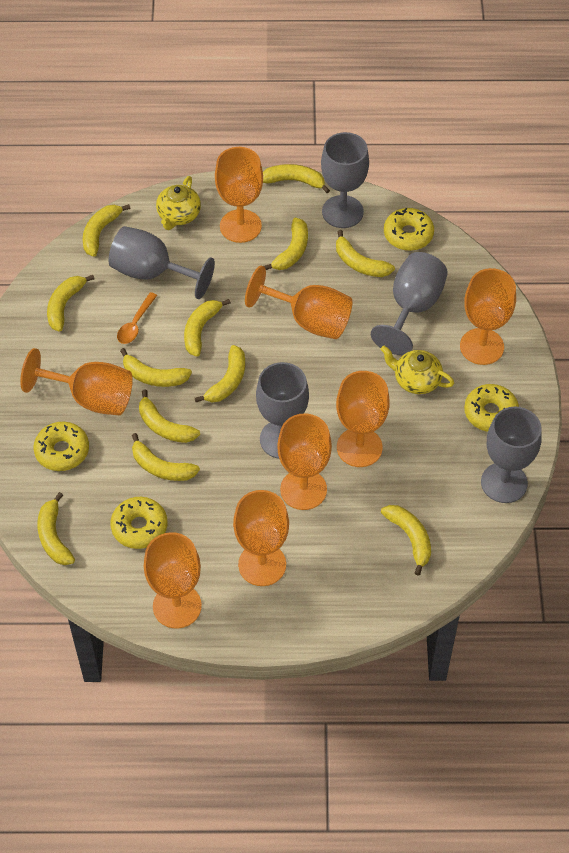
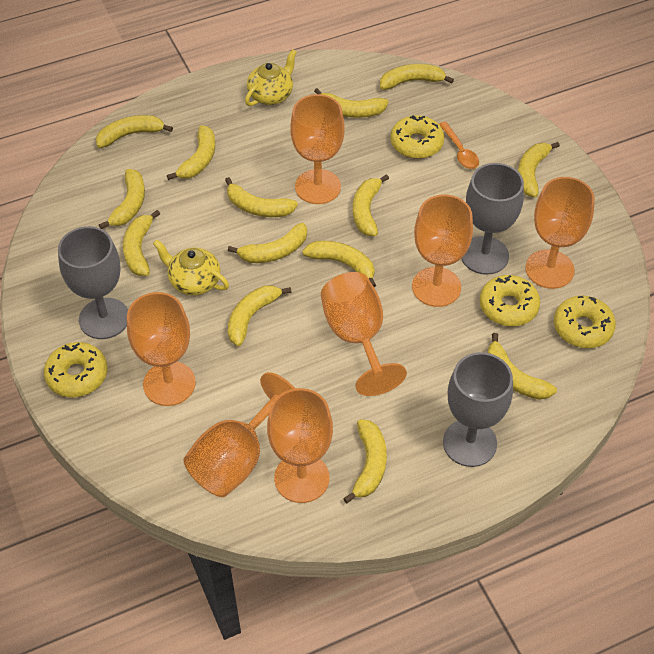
grey goblet: [109,226,215,299] [256,362,309,459] [321,132,369,228] [371,252,448,355] [481,406,542,503] = 5 -> [58,226,128,339] [443,352,513,467] [461,163,524,275] = 3
orange goblet: [20,348,133,415] [144,532,202,629] [215,147,263,243] [233,490,289,586] [245,266,352,339] [277,413,332,510] [336,371,390,467] [460,268,516,365] = 8 -> [127,292,196,406] [183,372,295,497] [267,388,333,503] [290,94,345,204] [321,272,407,396] [412,195,473,307] [525,177,595,289] = 7
yellow banana: [37,492,75,565] [47,275,95,332] [83,204,131,257] [120,348,192,387] [132,433,200,481] [139,389,200,443] [184,299,231,357] [195,345,245,402] [263,164,330,193] [264,218,308,270] [336,230,395,277] [381,505,431,576] = 12 -> [96,115,173,148] [99,169,145,229] [123,210,160,276] [167,125,215,180] [225,177,298,217] [228,223,307,263] [228,285,292,346] [302,241,376,288] [314,88,388,118] [343,419,387,504] [353,174,389,236] [380,64,454,90] [488,333,557,400] [518,142,560,197] = 14

